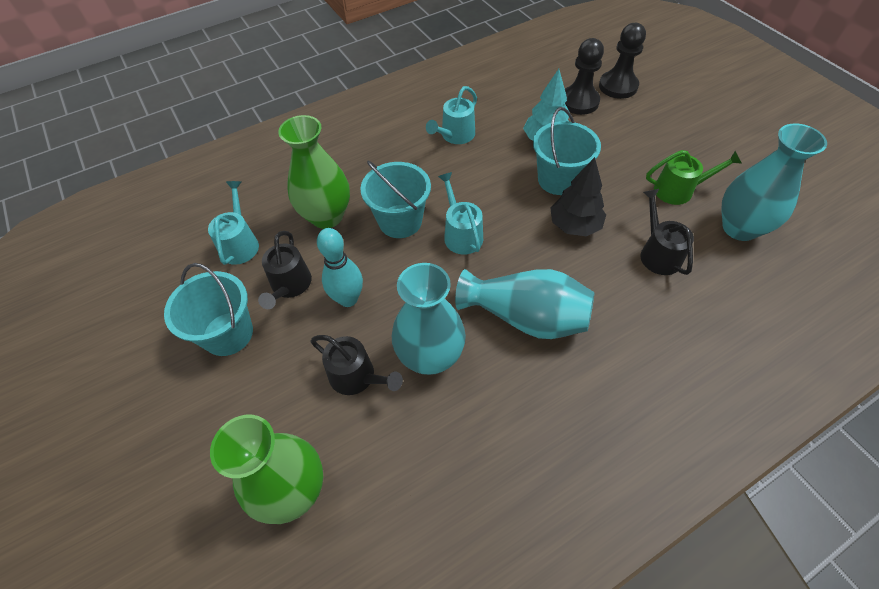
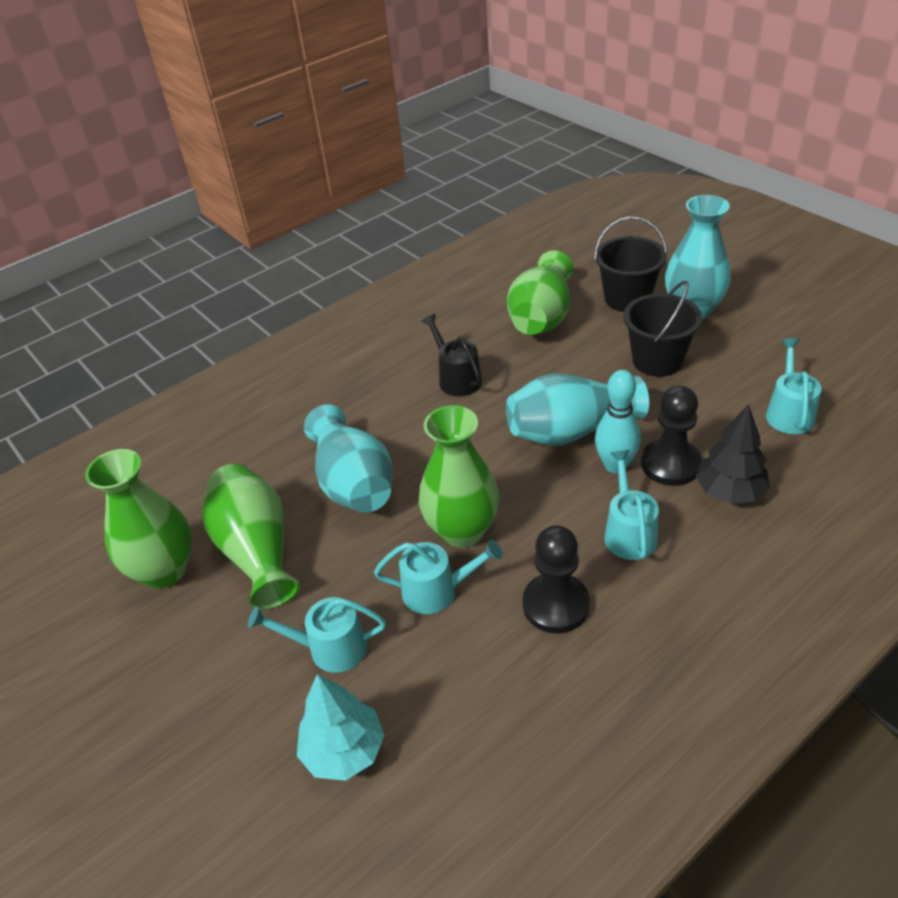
black bucket: none = 0 -> [594,216,667,312] [623,281,702,377] = 2
black watering can: [258,231,312,309] [311,335,403,395] [640,189,694,275] = 3 -> [422,314,482,396] = 1
green vase: [210,415,323,524] [278,115,350,229] = 2 -> [85,449,192,589] [202,464,300,610] [419,405,499,548] [507,250,573,335] = 4
green watering can: [646,150,742,205] = 1 -> none = 0
turquoise bucket: [164,263,253,356] [360,161,431,238] [533,107,601,195] = 3 -> none = 0
turquoise watering can: [208,181,259,265] [426,86,477,144] [438,172,483,255] = 3 -> [248,597,386,673] [374,540,502,614] [604,450,659,560] [766,338,822,434] = 4

